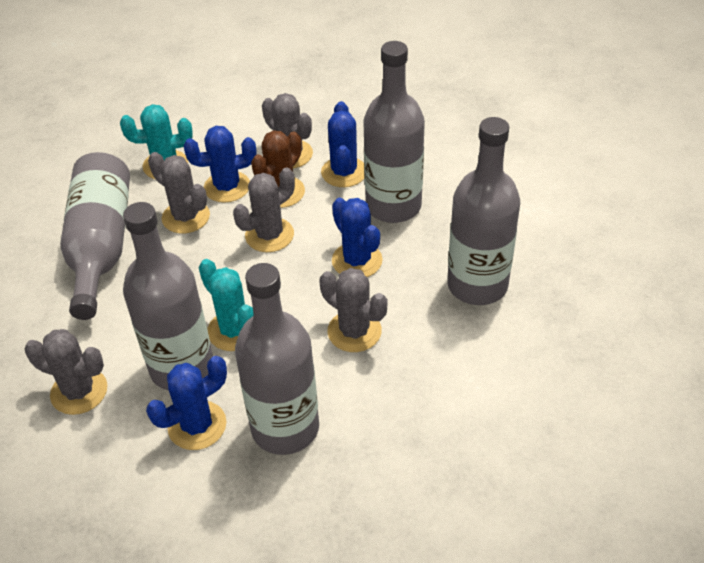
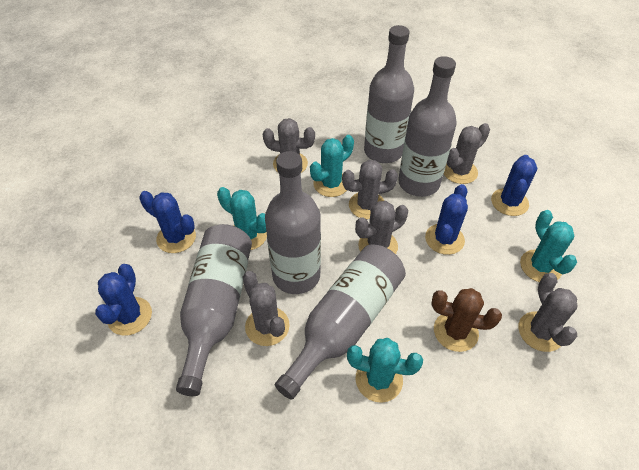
grey cactus: [25,329,107,415] [148,152,210,233] [233,168,295,252] [262,93,313,168] [319,268,387,352] = 5 -> [243,271,290,346] [263,118,315,173] [342,160,398,219] [355,201,408,254] [444,123,490,184] [518,273,577,352] = 6
turquoise cactus: [120,104,193,179] [199,259,253,351] = 2 -> [217,187,267,250] [310,135,354,197] [347,338,423,403] [520,210,577,282] = 4

